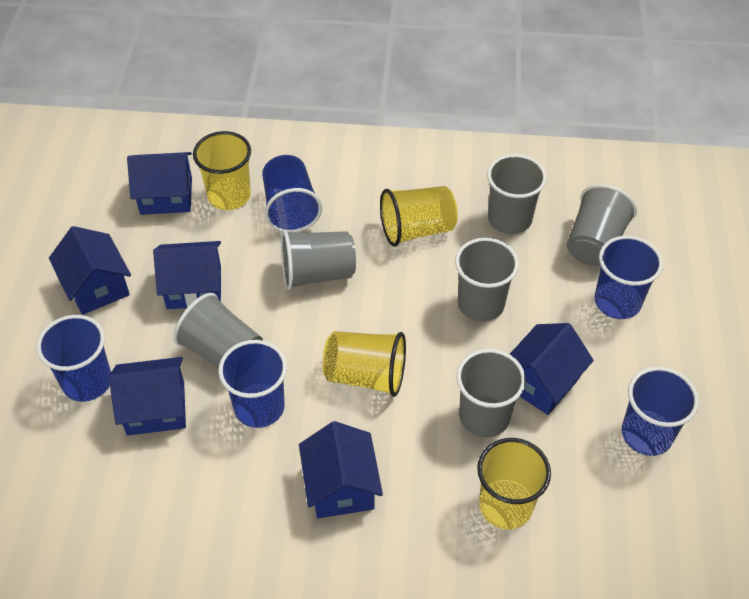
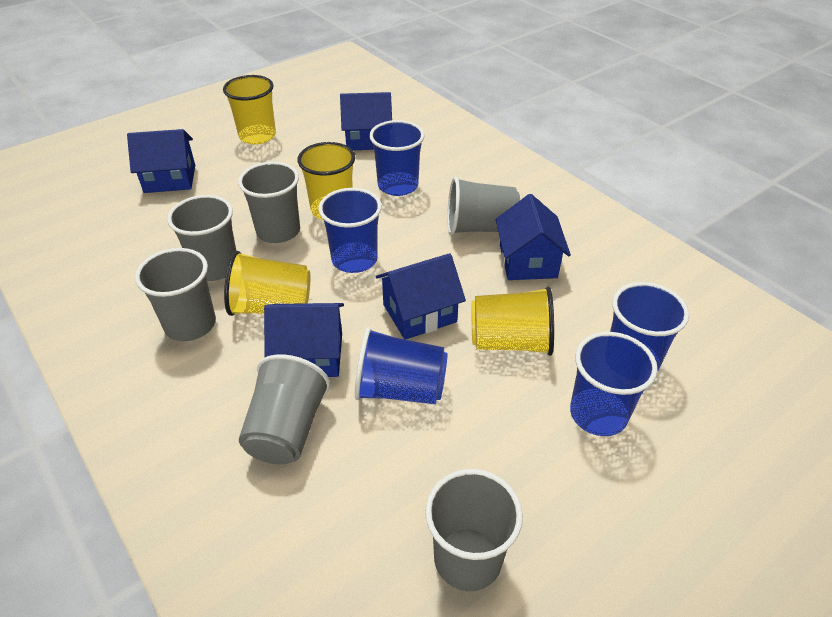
blue house: [49,226,131,315] [109,357,186,436] [127,152,192,215] [153,241,221,309] [299,421,383,518] [510,323,594,415] = 6 -> [127,129,195,193] [264,303,344,377] [340,92,392,150] [376,253,466,340] [496,194,571,280] = 5

